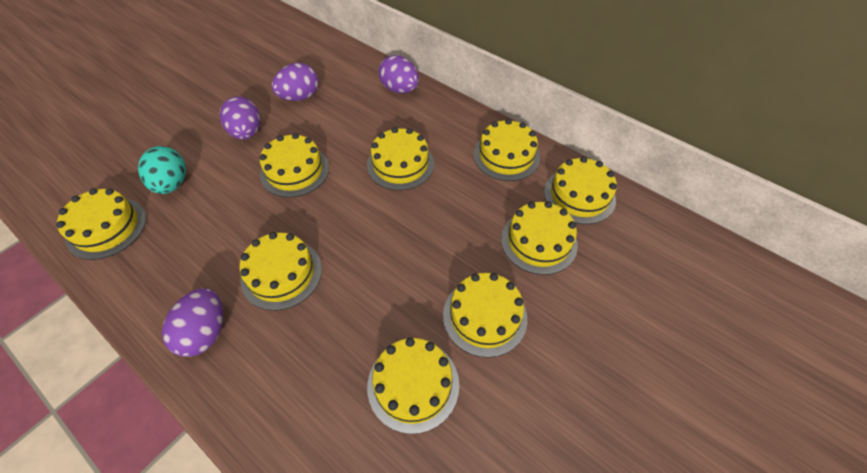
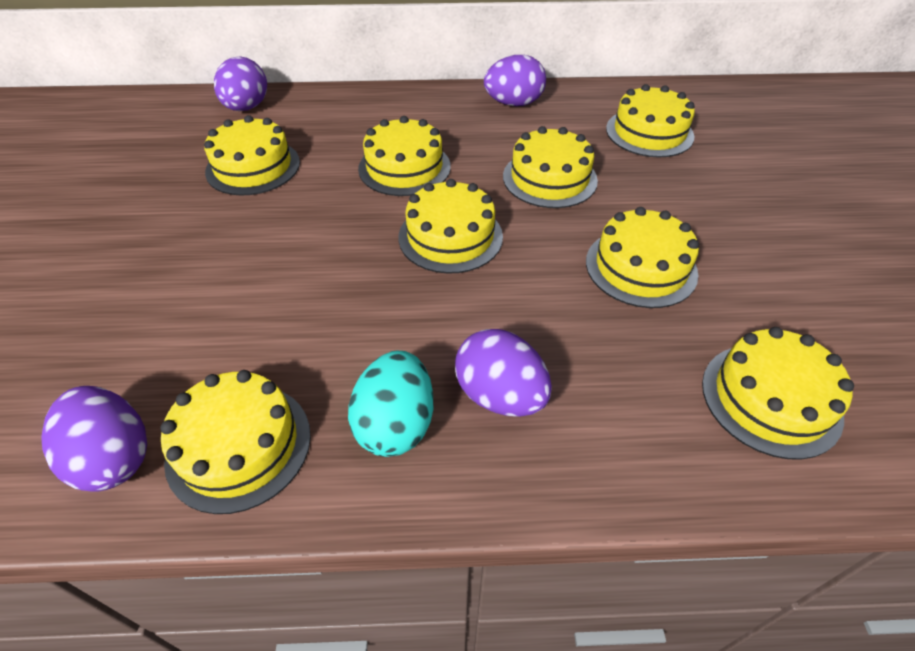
yellow cake: [56,188,146,260] [239,232,322,311] [259,133,329,198] [367,127,434,190] [367,338,459,434] [443,273,527,358] [473,119,540,181] [501,201,578,275] [544,157,617,224] = 9 -> [160,370,311,514] [204,115,300,196] [358,116,451,196] [398,179,503,274] [503,126,598,208] [586,207,699,308] [606,84,695,157] [702,327,854,459] = 8

